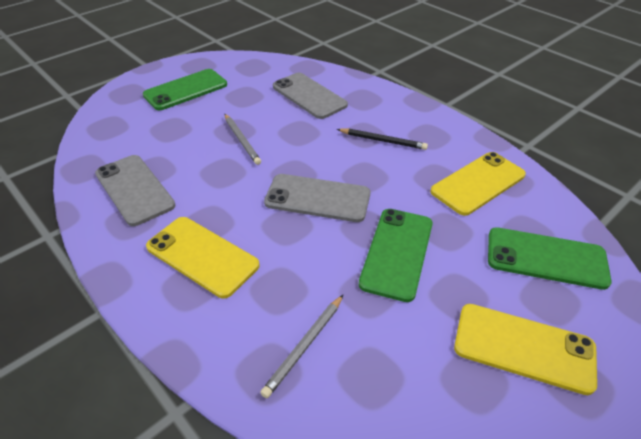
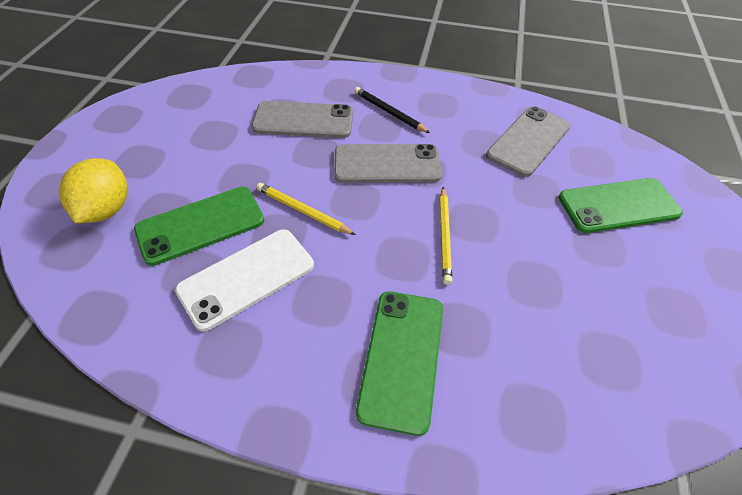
grey pencil: [225,114,261,165] [260,295,343,398] = 2 -> none = 0
white phone: none = 0 -> [175,229,314,331] = 1
yellow lemon: none = 0 -> [59,158,128,223] = 1
yellow pencil: none = 0 -> [256,183,356,235] [440,187,452,285] = 2
yellow phone: [146,217,260,298] [430,152,526,216] [454,304,597,395] = 3 -> none = 0

